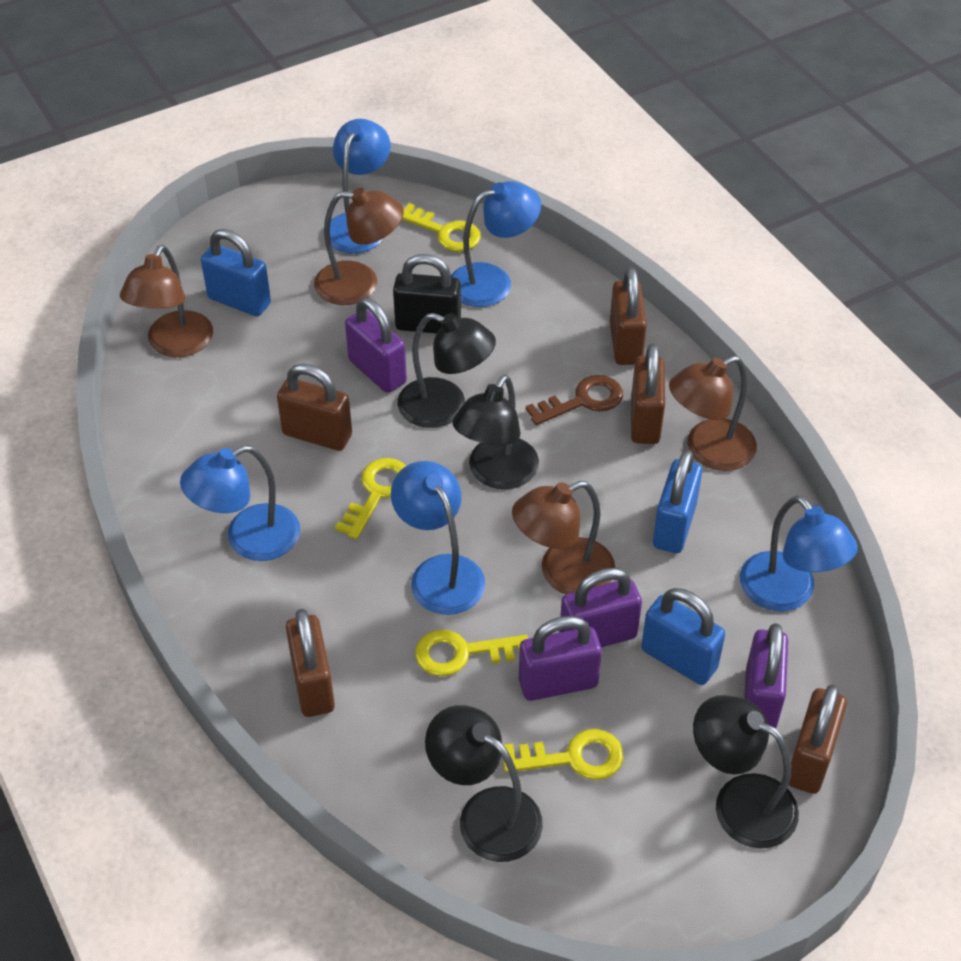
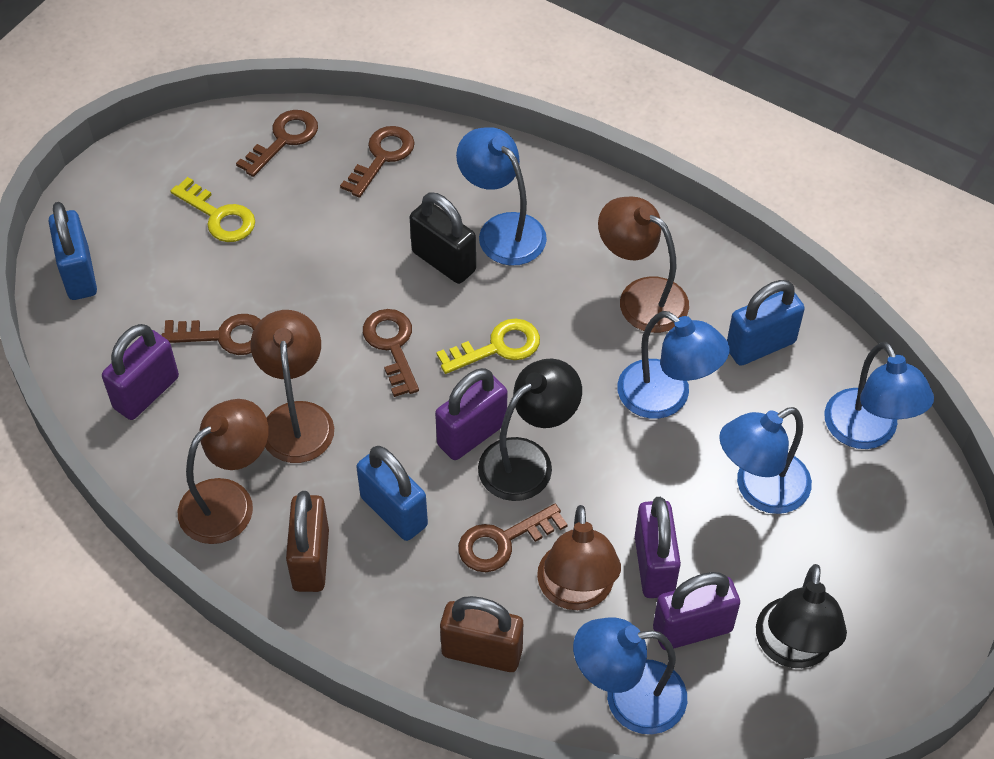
black lamp: [398,313,496,428] [425,705,543,862] [452,375,539,489] [693,695,799,849] = 4 -> [478,358,582,501] [756,564,847,668] = 2
brown key: [526,375,623,425] = 1 -> [161,314,261,355] [236,110,318,177] [340,126,415,198] [363,309,419,397] [458,504,568,572] = 5
brown padlock: [277,364,352,451] [286,609,335,717] [610,267,647,365] [631,344,665,444] [789,684,847,794] = 5 -> [286,491,329,592] [440,596,523,672] = 2
yellow key: [335,458,406,539] [402,203,481,252] [415,629,528,676] [503,729,624,780] = 4 -> [171,177,255,242] [436,319,540,374] = 2

